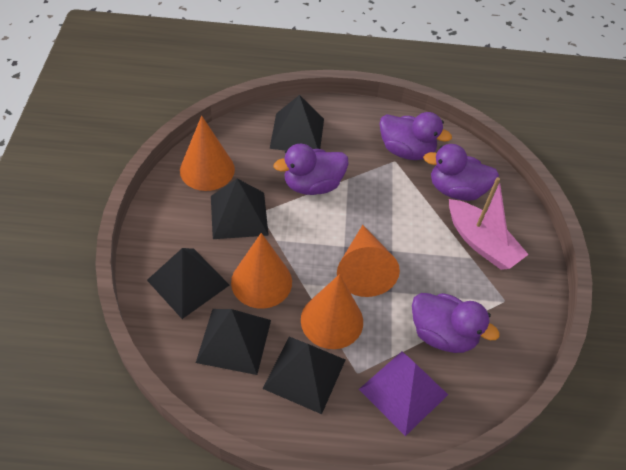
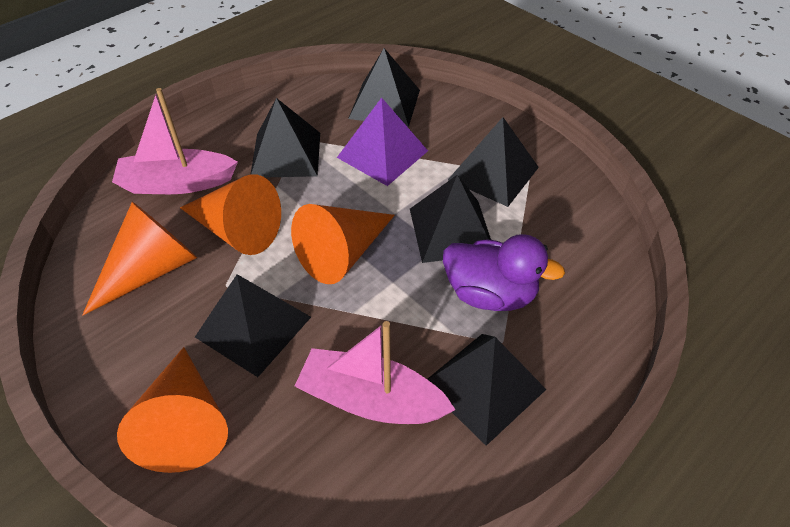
black pyramid: [147,248,229,319] [196,309,271,375] [211,179,269,239] [263,336,345,414] [270,95,324,150] = 5 -> [195,274,311,377] [251,98,320,178] [348,48,420,127] [410,175,491,263] [427,334,547,446] [448,117,539,207] = 6
pink boat: [449,177,529,270] = 1 -> [112,88,238,194] [295,321,455,424] = 2
purple duck: [274,144,348,195] [379,112,452,160] [412,293,500,353] [423,144,499,201] = 4 -> [443,234,565,311] = 1

